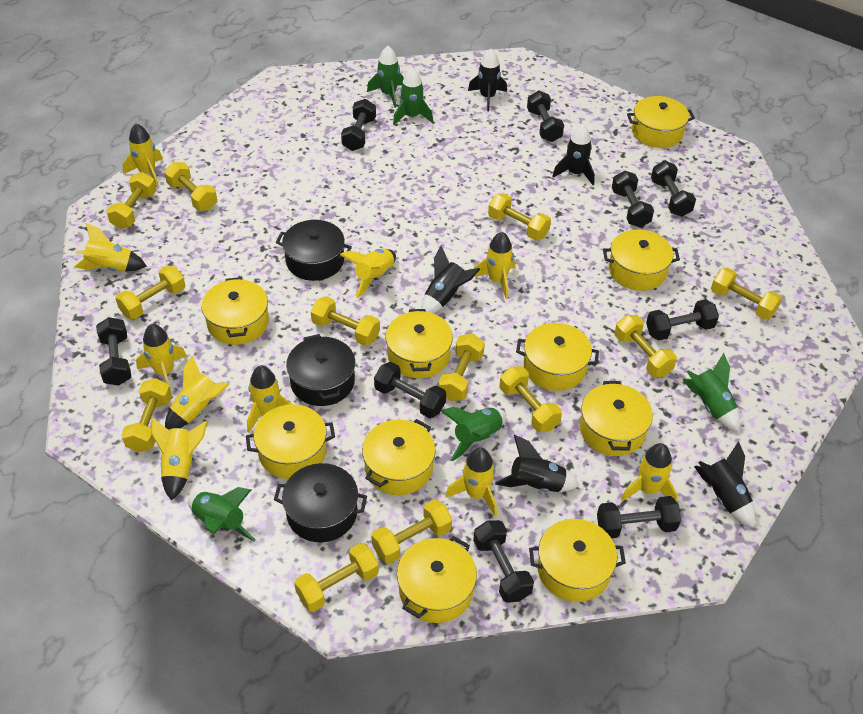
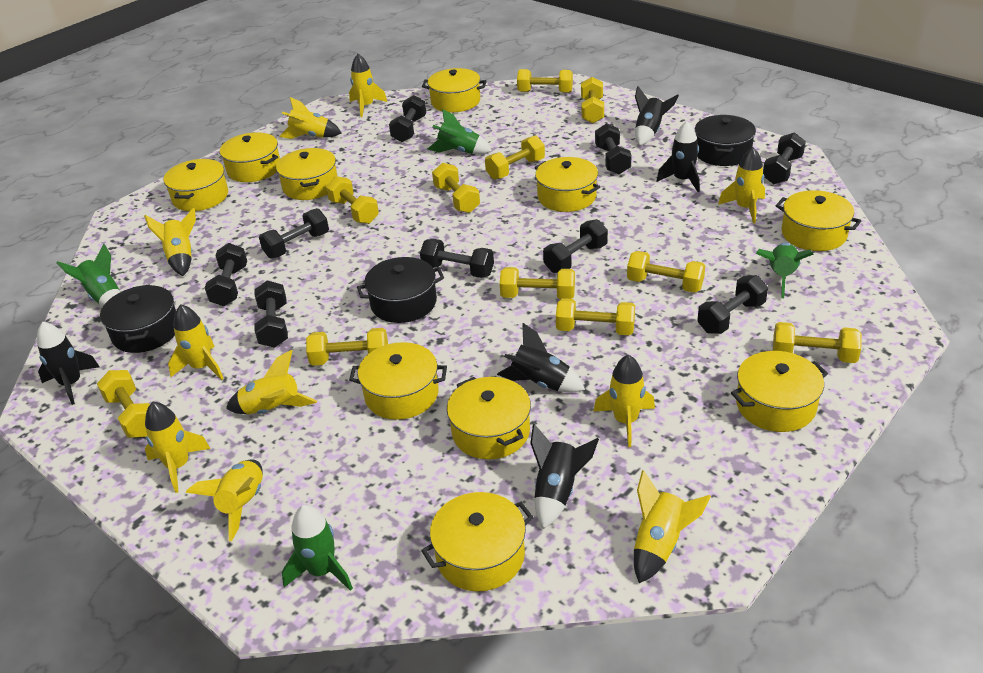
green rocket: [188,487,256,541] [367,46,404,108] [393,67,433,125] [441,407,506,461] [683,353,740,432] = 5 -> [56,243,121,307] [282,505,353,591] [428,109,492,154] [756,243,814,298] = 4
yellow dumbbell: [107,172,156,229] [115,265,185,319] [121,378,172,452] [164,162,217,211] [294,543,379,612] [311,296,380,346] [371,499,452,564] [439,334,485,401] [488,193,551,240] [500,366,562,432] [615,315,677,377] [711,268,782,320] = 12 -> [97,370,150,438] [306,328,388,366] [326,176,379,224] [432,163,480,213] [485,135,545,180] [500,267,575,299] [517,69,573,93] [556,298,635,335] [581,77,604,123] [627,251,705,293] [773,322,862,363] = 11

